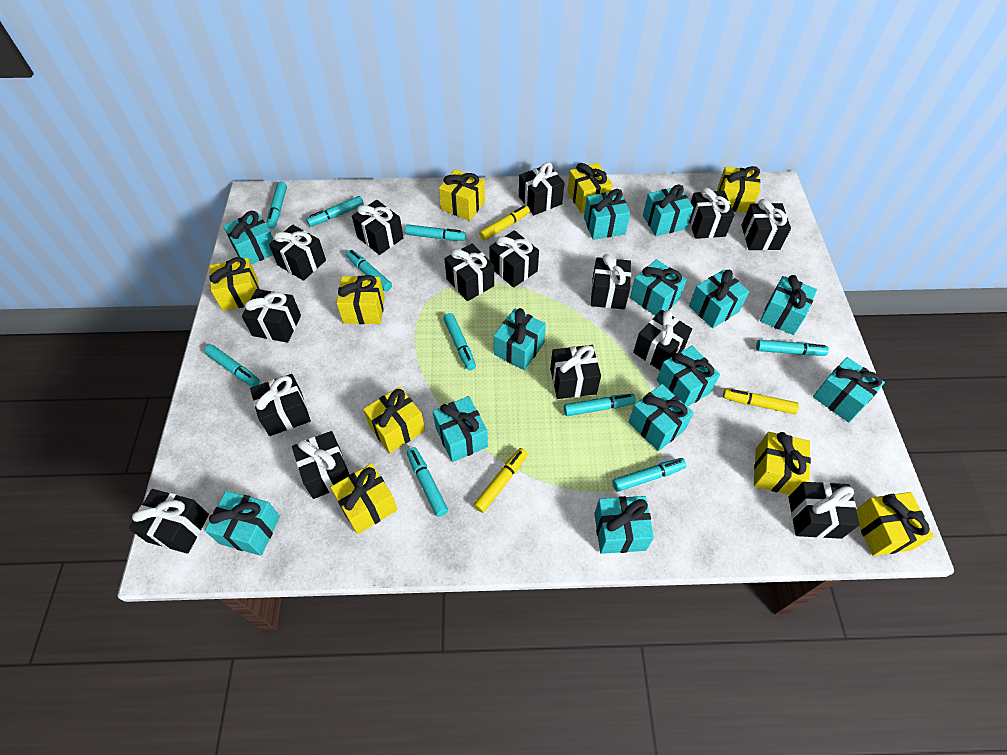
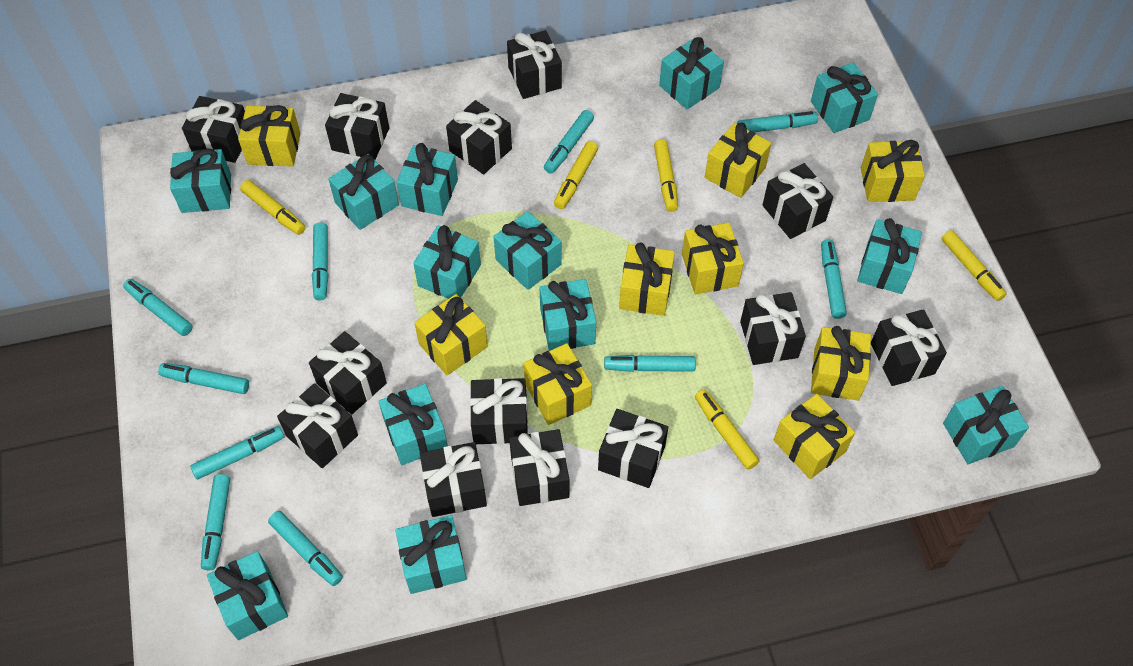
black gift: [128,489,209,554] [242,289,301,343] [250,374,311,436] [269,224,326,281] [292,431,349,499] [352,200,404,255] [444,243,494,301] [489,230,539,288] [519,162,565,215] [550,345,601,399] [591,254,631,309] [633,310,692,370] [689,188,734,239] [741,199,791,250] [788,482,860,539] = 15 -> [182,96,245,163] [277,383,358,468] [309,331,387,414] [325,93,389,160] [420,442,487,517] [446,100,512,174] [470,378,528,444] [507,30,562,99] [509,429,569,506] [598,409,668,488] [740,292,806,365] [762,163,833,239] [871,309,947,386] = 13
yellow marker: [474,448,528,513] [479,205,530,241] [723,388,799,414] = 3 -> [240,180,306,235] [554,141,598,209] [654,139,678,212] [695,390,759,470] [941,230,1007,301] = 5

